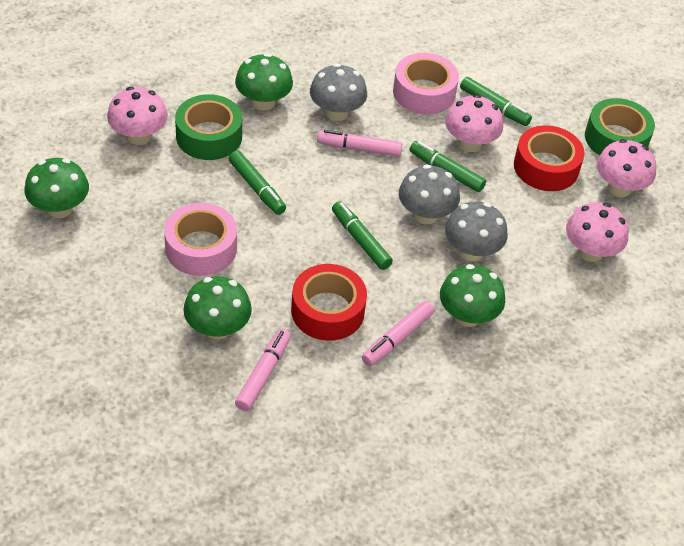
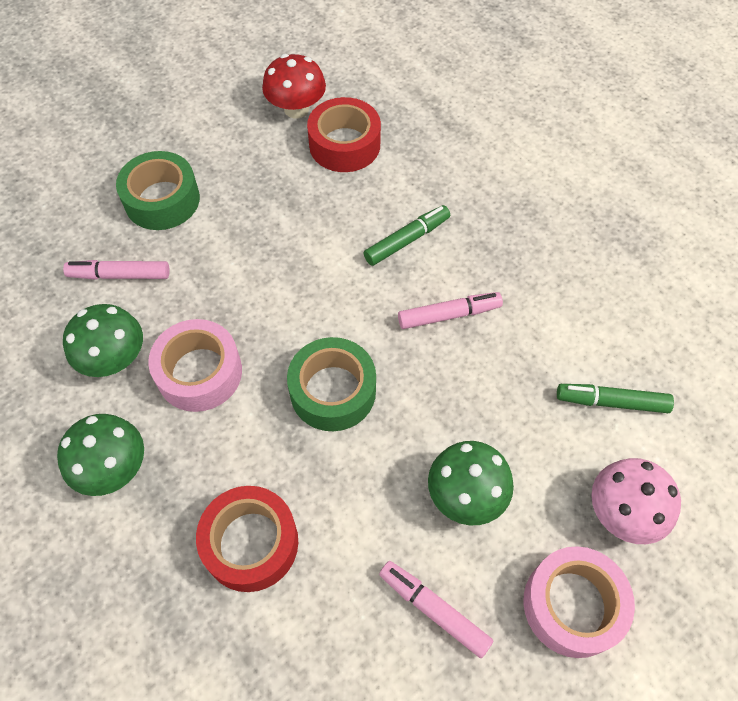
green marker: [228,150,286,215] [332,201,393,270] [410,141,486,192] [460,77,532,126] = 4 -> [364,205,450,266] [557,384,674,413] = 2
green mushroom: [24,158,89,218] [183,276,252,340] [235,53,293,110] [440,264,505,327] = 4 -> [57,414,144,496] [63,304,143,377] [428,441,514,525] = 3
grey mushroom: [310,63,367,121] [399,164,460,224] [445,201,508,261] = 3 -> none = 0
pink mushroom: [107,87,168,145] [445,94,503,152] [566,203,629,262] [597,139,657,197] = 4 -> [591,458,681,544] = 1
red mushroom: none = 0 -> [262,54,326,118] = 1

